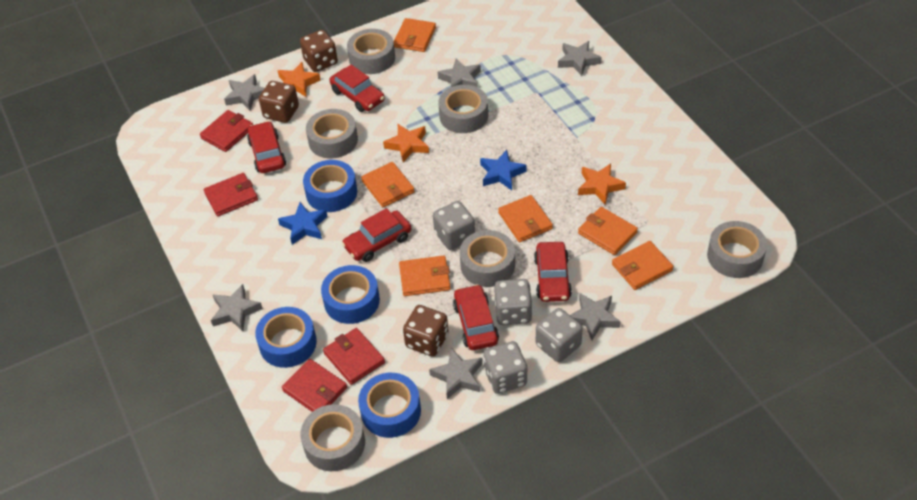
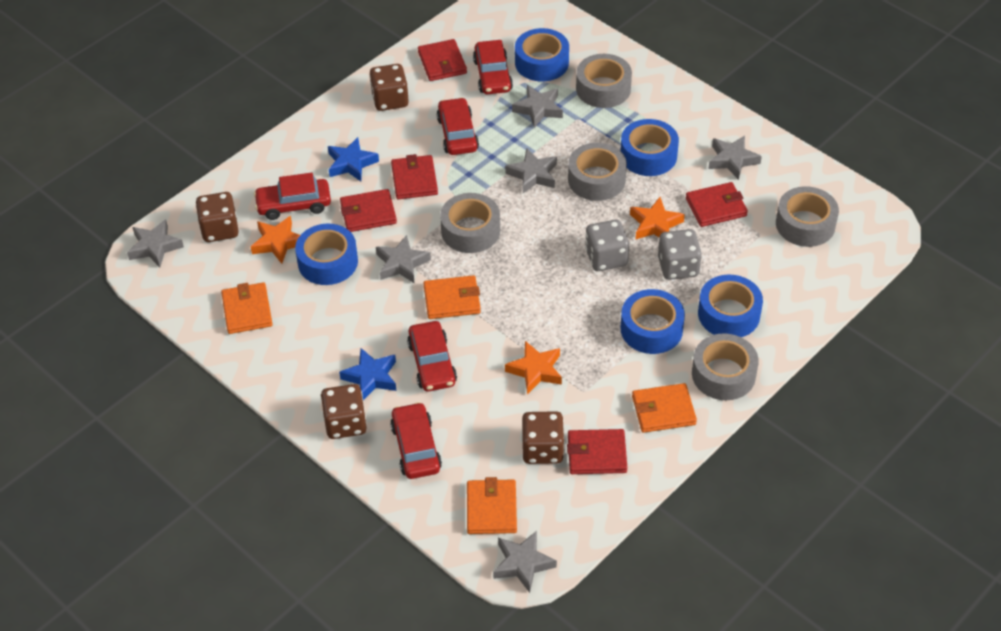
blue tape: [255,307,317,368] [303,160,357,212] [321,265,380,324] [358,373,421,438] = 4 -> [295,224,358,285] [515,28,569,82] [620,289,685,354] [621,119,679,176] [698,275,763,337] = 5
brown dice: [259,81,299,123] [300,30,338,72] [403,305,449,357] = 3 -> [196,192,239,242] [321,384,367,439] [369,64,409,111] [522,411,565,464] = 4
grey dice: [433,201,475,250] [483,341,527,394] [494,279,532,325] [536,308,583,362] = 4 -> [585,220,629,271] [658,229,702,280] = 2
grey tape: [300,404,365,471] [306,109,358,158] [347,29,395,74] [438,85,488,133] [460,230,515,287] [707,221,767,278] = 6 -> [440,193,500,253] [568,143,627,201] [576,54,632,108] [692,333,759,400] [776,186,839,247] = 5
orange wallet: [361,162,415,207] [394,18,436,52] [399,255,450,296] [498,195,553,242] [578,207,638,255] [612,241,674,290] = 6 -> [221,282,273,334] [424,275,481,319] [467,477,517,534] [632,383,697,433] = 4
red wallet: [200,110,253,152] [204,173,258,216] [282,359,347,412] [323,328,385,385] = 4 -> [340,189,397,232] [391,154,438,199] [418,39,467,81] [567,429,627,474] [686,182,748,227] = 5

